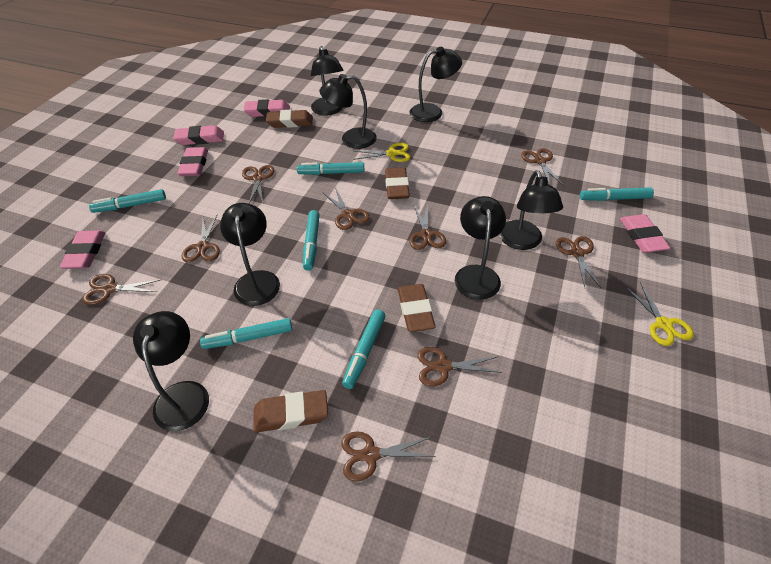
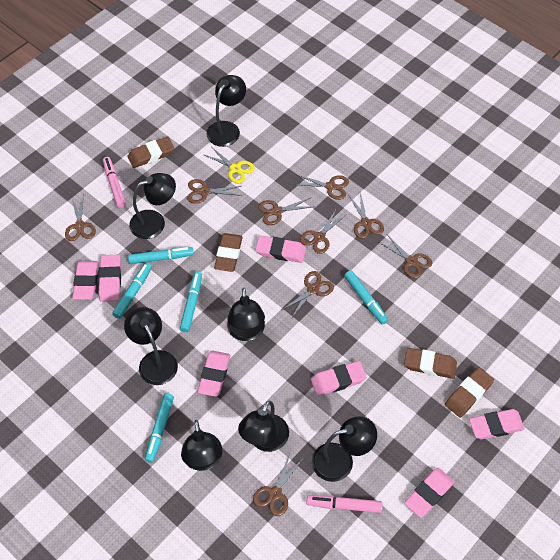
pink eraser: [59,230,106,269] [173,125,224,145] [177,147,208,176] [244,99,290,117] [620,214,671,253] = 5 -> [72,261,99,300] [99,255,121,302] [198,351,230,397] [256,235,306,263] [311,361,367,396] [404,468,454,518] [469,409,525,439] = 7
pink marker: none = 0 -> [103,157,126,208] [306,495,383,513] = 2
turquoise marker: [89,189,166,213] [200,318,292,349] [297,162,364,175] [303,210,320,271] [342,309,386,389] [580,187,654,201] = 6 -> [112,262,152,319] [128,247,194,264] [145,393,174,463] [180,272,202,332] [344,270,388,325] = 5
yellow scissors: [353,143,411,162] [625,282,694,346] = 2 -> [203,148,255,183] = 1

